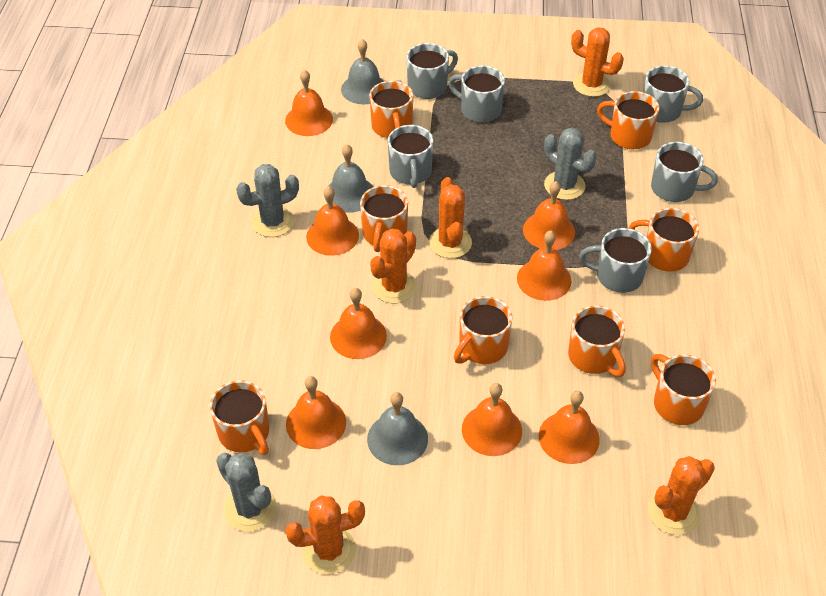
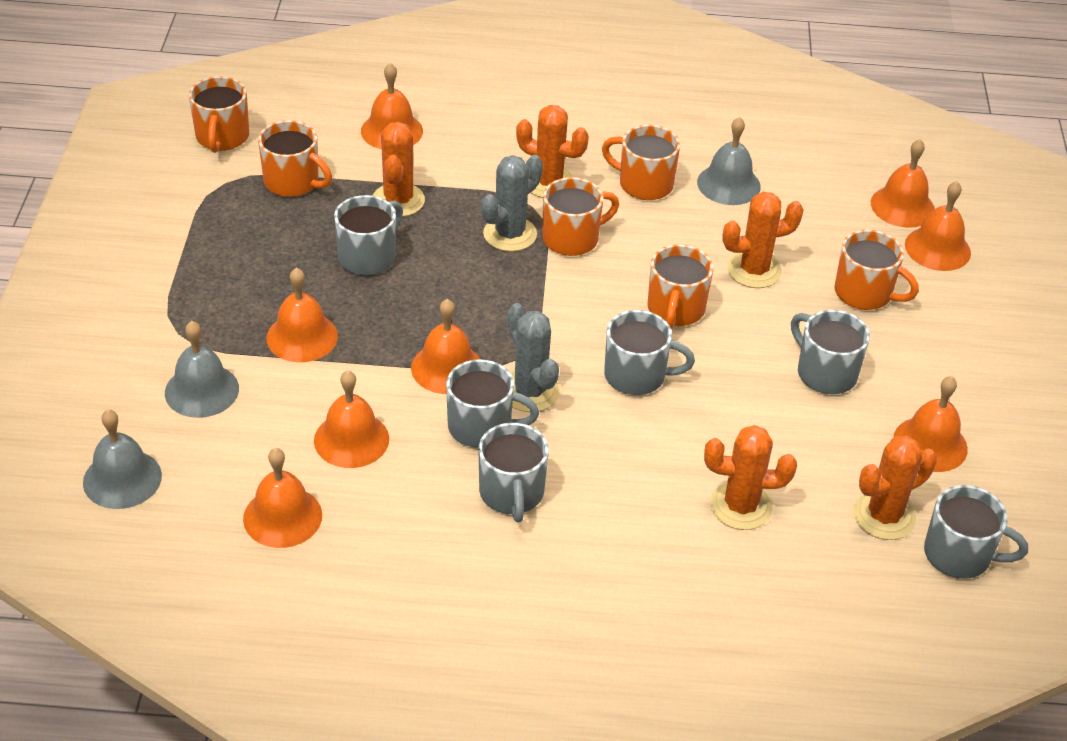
grey cactus: [216,453,276,532] [236,164,299,237] [544,127,597,200] = 3 -> [481,155,543,252] [507,303,560,412] = 2
orange mug: [210,380,269,455] [360,185,408,252] [369,81,413,138] [454,296,512,364] [568,306,626,377] [597,91,659,149] [629,208,699,272] [651,354,716,425] = 8 -> [189,76,249,153] [258,120,332,197] [542,177,619,256] [602,125,680,200] [647,244,713,329] [834,230,919,310] = 6

